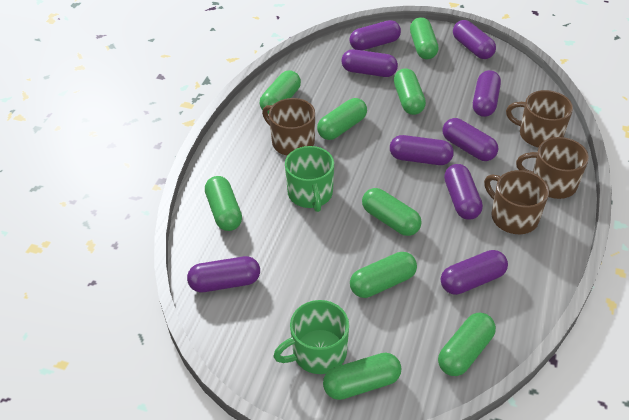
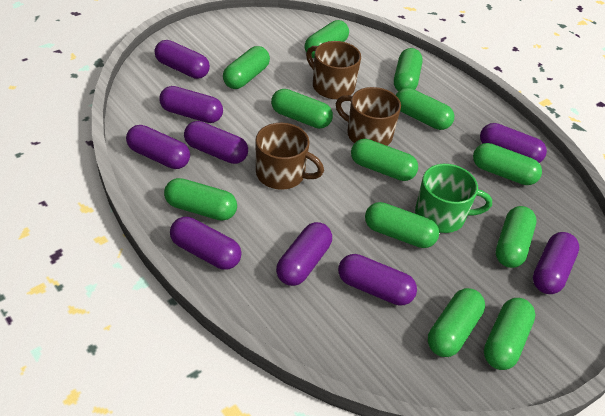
brown mug: [262,98,315,156] [484,170,549,234] [506,90,573,148] [516,137,589,199] = 4 -> [256,123,324,190] [306,41,361,99] [336,87,401,146] = 3
green capsule: [205,176,242,231] [260,70,301,114] [317,98,367,140] [323,353,401,400] [350,252,417,298] [362,188,422,236] [394,68,426,115] [410,17,439,59] [438,313,496,376] = 9 -> [164,178,237,221] [223,46,270,89] [271,89,333,129] [304,20,349,58] [351,139,418,181] [365,202,439,248] [394,48,423,91] [396,88,454,130] [428,288,485,357] [473,143,542,185] [484,298,536,370] [496,206,537,268] = 12
green mug: [273,300,349,374] [285,146,334,212] = 2 -> [415,164,492,233] = 1

